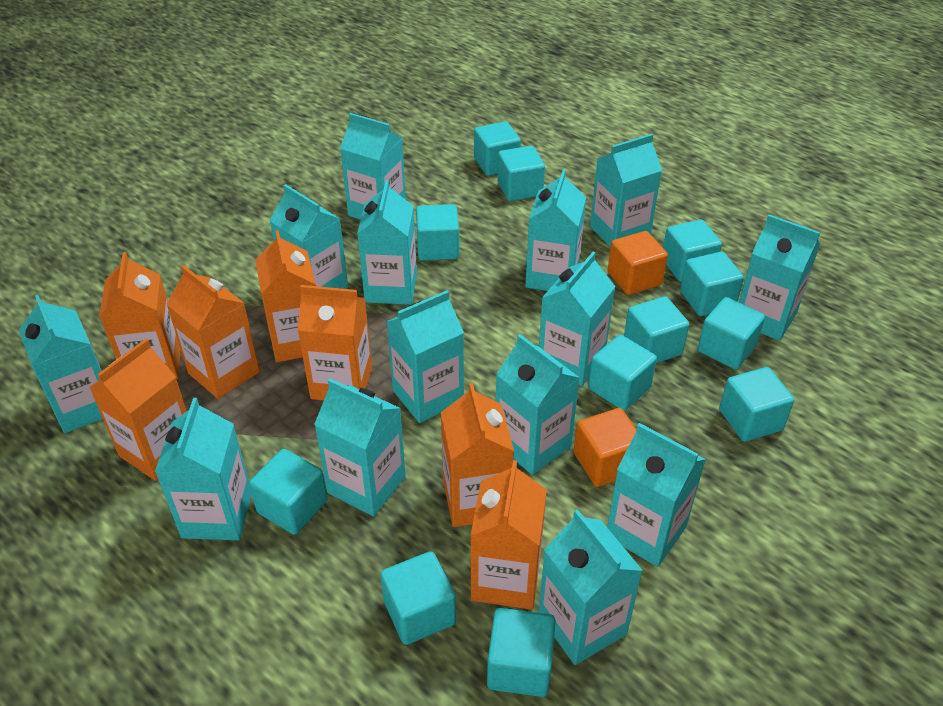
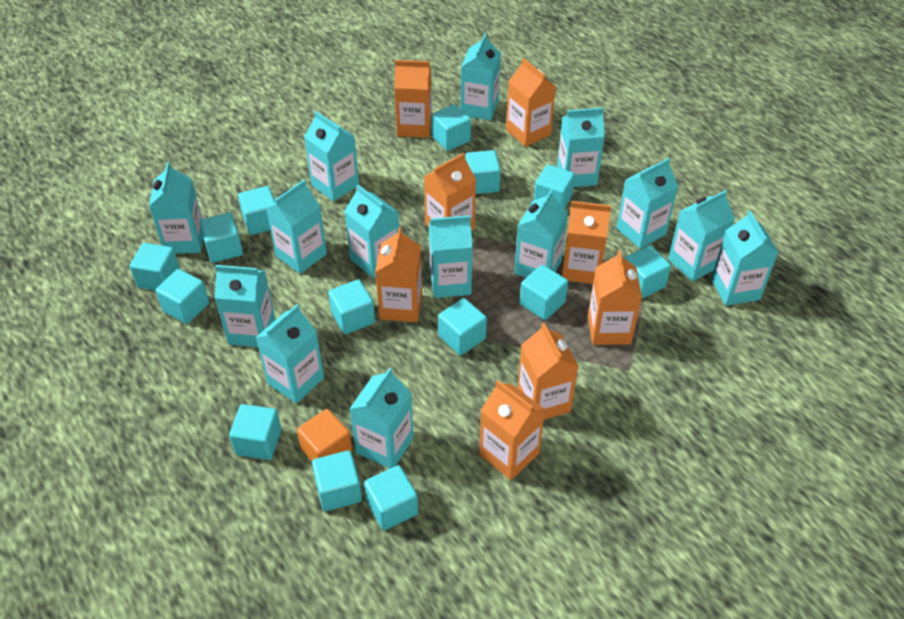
orange carton: [89,339,186,481] [99,252,181,379] [166,265,260,399] [255,230,316,362] [298,285,372,400] [441,383,514,527] [470,460,547,610] = 7 -> [375,227,422,322] [394,60,432,138] [424,153,476,230] [479,380,545,480] [506,58,556,147] [518,323,579,420] [562,201,611,284] [588,250,642,345] = 8
orange cube: [574,408,636,487] [608,231,668,295] = 2 -> [297,409,352,461] = 1
turquoise cube: [249,449,328,535] [380,551,456,645] [416,204,459,261] [474,121,521,176] [487,608,556,697] [498,146,545,201] [588,335,657,411] [624,296,689,363] [663,220,722,282] [680,252,744,316] [698,297,765,369] [719,367,794,442] = 12 -> [130,243,180,290] [155,269,209,324] [199,213,243,263] [229,404,282,460] [238,186,275,235] [312,450,362,511] [328,279,375,334] [364,465,418,530] [431,104,471,151] [438,298,487,355] [465,150,501,194] [520,265,568,320] [534,164,575,209] [624,245,671,299] = 14

